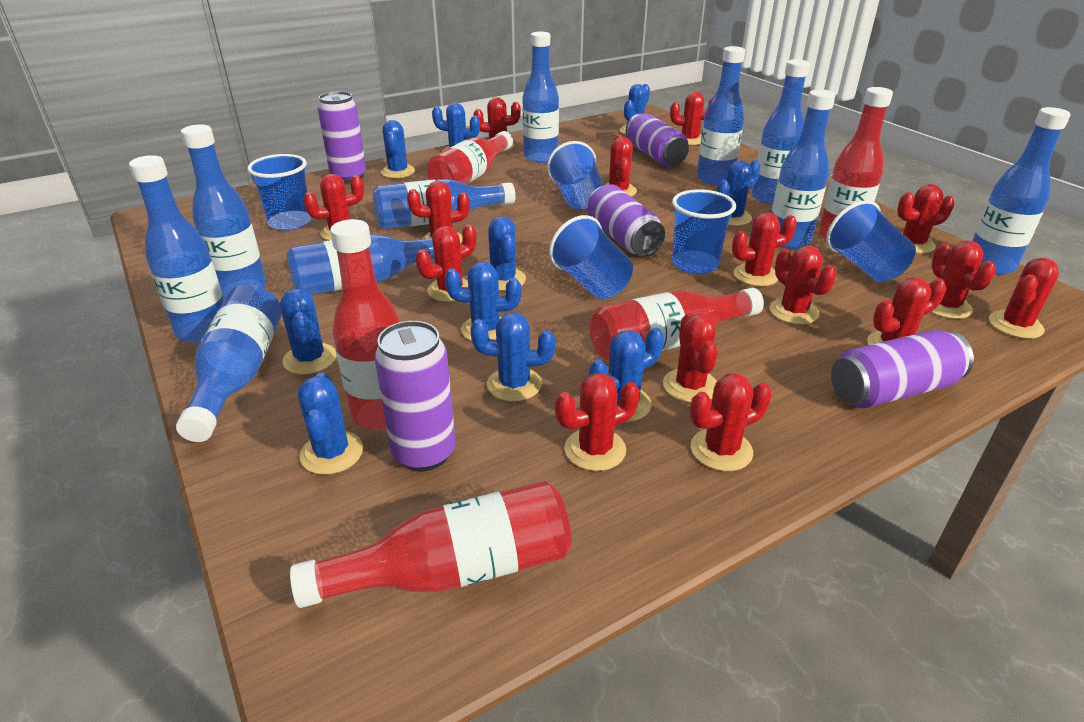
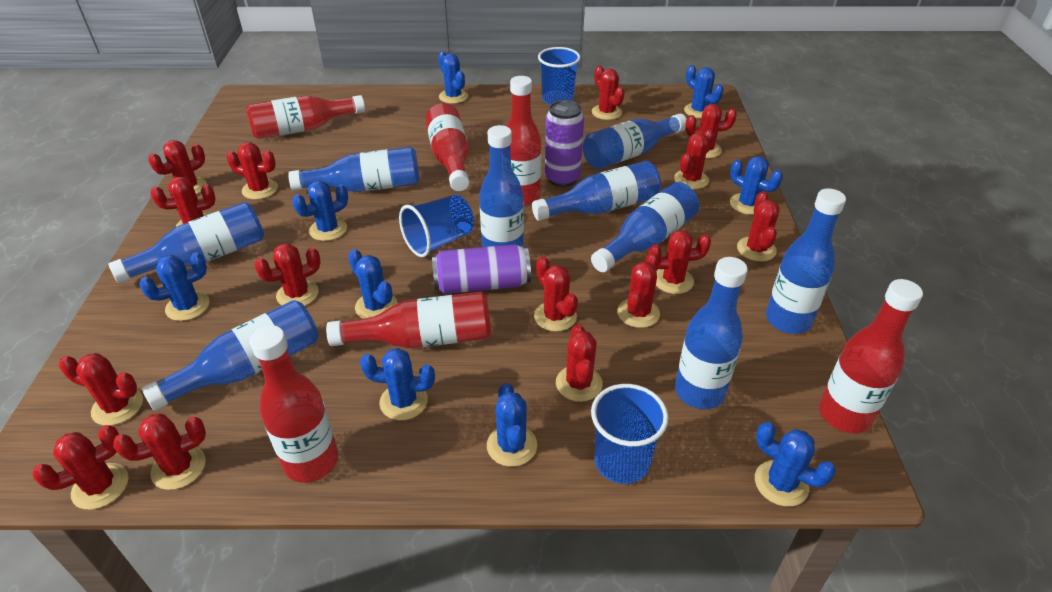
blue bottle: [129,155,224,343] [176,285,282,442] [181,124,267,298] [287,234,434,295] [373,179,515,229] [522,32,559,163] [697,46,745,185] [752,59,810,205] [772,89,835,249] [972,107,1071,275] = 10 -> [108,202,264,284] [142,300,319,411] [288,147,420,192] [479,125,524,247] [532,161,661,221] [583,114,686,169] [591,182,699,272] [675,257,748,409] [766,189,846,334] = 9
blue cactus: [280,289,337,374] [298,372,363,475] [381,120,415,178] [432,103,480,152] [445,262,521,341] [470,312,555,402] [488,216,526,291] [589,328,664,422] [620,84,650,135] [717,160,760,226] = 10 -> [139,252,210,321] [292,181,348,241] [348,249,398,319] [360,348,435,420] [438,51,468,104] [487,383,537,467] [684,65,724,118] [730,156,783,215] [755,422,836,507] = 9
blue cup: [247,154,311,231] [547,141,603,209] [549,215,633,299] [672,189,736,274] [826,200,916,282] = 5 -> [399,194,474,257] [538,47,580,105] [591,384,669,484] = 3
purple can: [318,91,366,183] [374,321,456,472] [588,184,665,256] [626,114,689,167] [831,330,974,408] = 5 -> [432,244,531,294] [545,100,584,187] = 2
red bottle: [290,481,572,608] [330,219,401,430] [426,131,513,185] [590,288,764,362] [818,87,893,240] = 5 -> [246,95,365,139] [250,325,338,483] [326,292,491,348] [426,103,470,191] [507,76,542,206] [819,279,923,433] = 6

